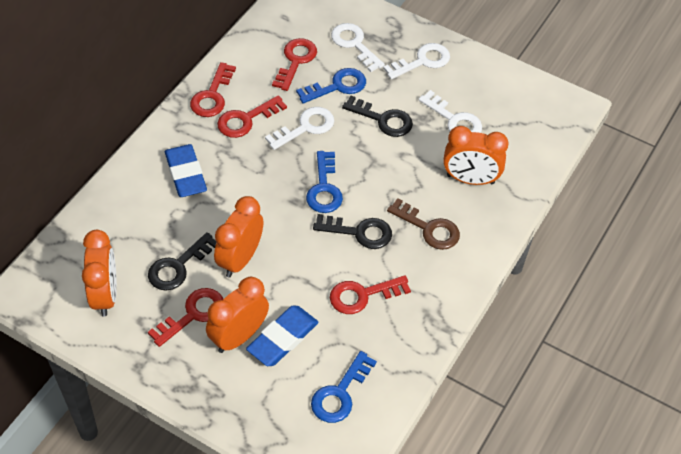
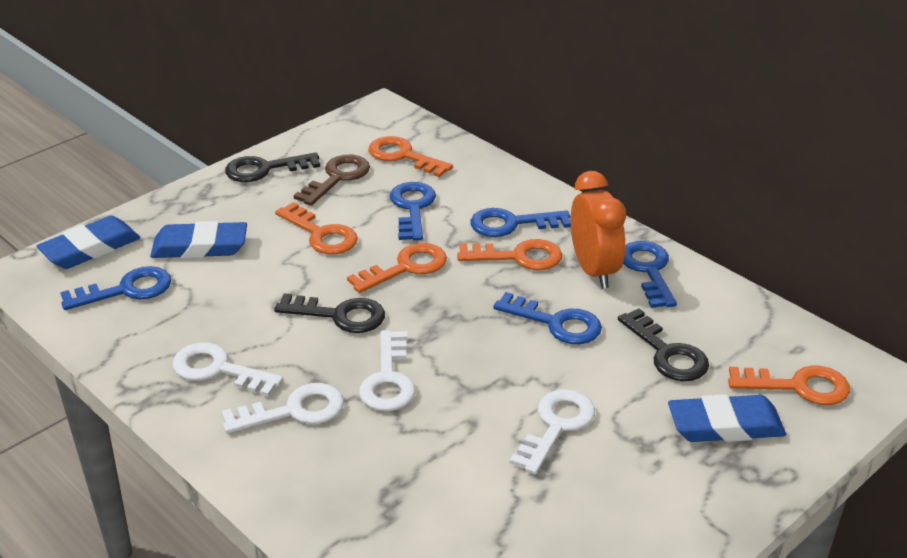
blue eraser: [165,144,207,197] [246,306,319,366] = 2 -> [37,216,140,269] [150,221,247,258] [668,394,786,442] = 3
blue key: [296,68,366,104] [306,151,343,213] [311,351,377,423] = 3 -> [60,266,171,310] [390,182,436,241] [470,208,571,237] [493,292,602,344] [623,241,677,308] = 5
orange clock: [82,230,117,316] [206,277,269,353] [214,196,263,278] [443,126,508,185] = 4 -> [570,171,626,289] = 1
orange key: none = 0 -> [275,202,358,254] [347,243,447,293] [368,136,453,177] [457,239,562,270] [728,365,850,405] = 5
red key: [148,288,223,347] [190,62,236,117] [217,95,287,138] [272,38,317,91] [330,275,411,314] = 5 -> none = 0

